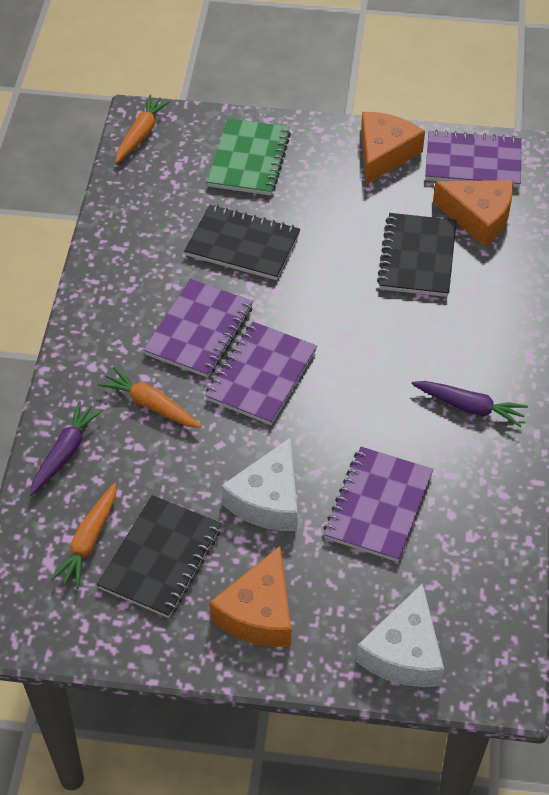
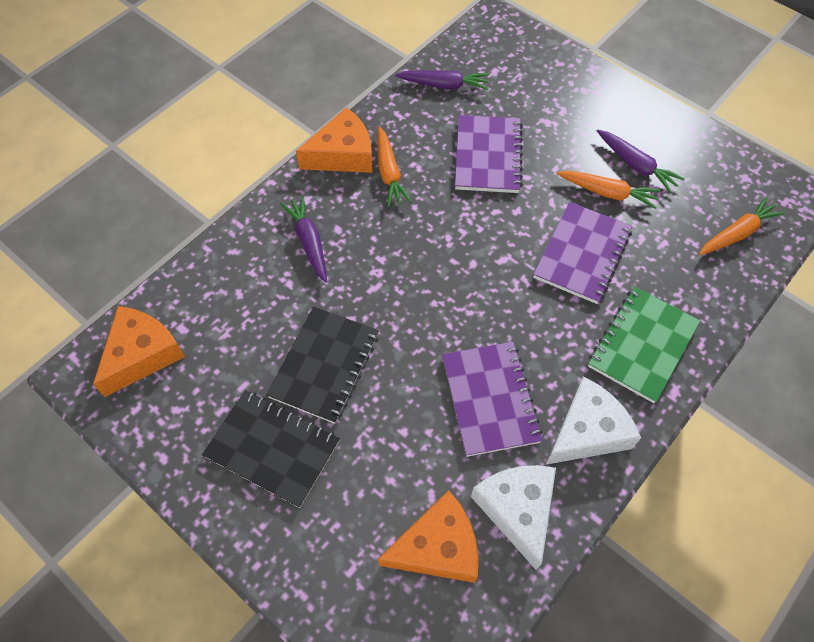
black notebook: [97,495,222,618] [184,205,300,280] [377,213,457,297] = 3 -> [202,390,340,508] [266,307,379,424] = 2
purple carrot: [30,401,103,496] [412,381,528,427] = 2 -> [280,195,327,283] [395,70,489,90] [597,130,685,193] = 3
purple notebook: [143,279,253,378] [205,322,317,425] [323,447,433,562] [425,130,522,188] = 4 -> [442,342,543,457] [455,115,523,193] [533,202,632,304] = 3

